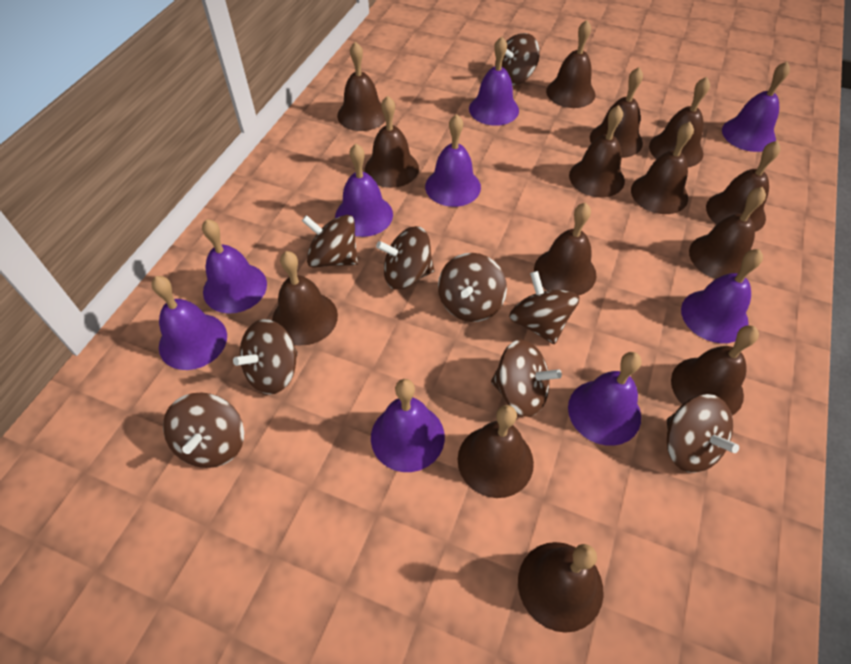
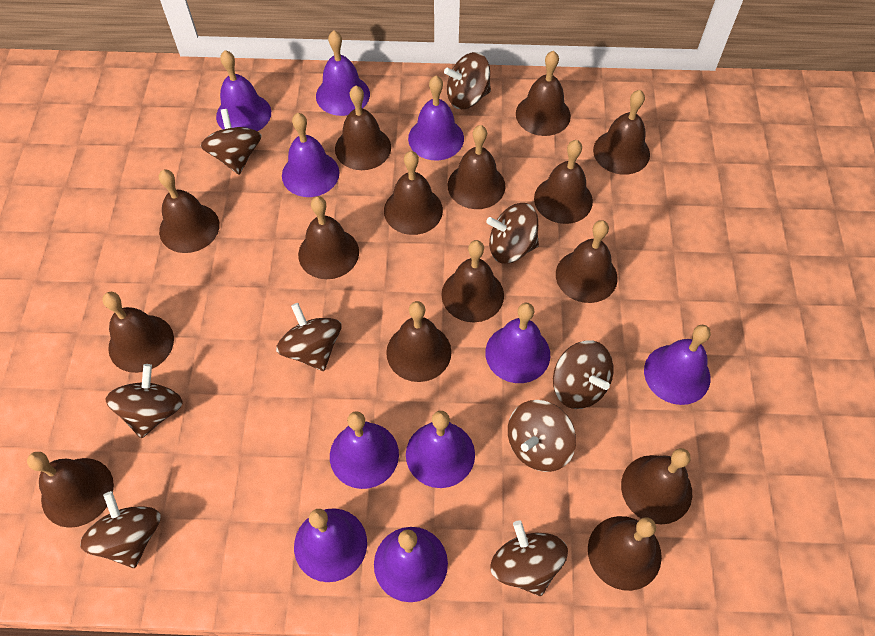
brown bell: [272,251,338,345] [337,42,386,131] [365,96,419,188] [458,405,534,498] [518,542,604,633] [534,202,596,296] [546,20,595,108] [569,105,625,197] [590,67,643,158] [631,122,694,214] [649,77,710,167] [671,325,759,415] [689,187,766,279] [706,140,781,232] = 14 -> [27,452,114,528] [102,292,174,373] [159,170,220,253] [298,196,359,279] [335,85,391,170] [384,151,443,235] [386,301,452,382] [441,240,504,322] [448,125,506,209] [516,51,571,136] [534,140,593,224] [556,220,618,303] [588,516,662,591] [593,90,650,175] [621,448,692,524] = 15
purple bell: [152,276,227,370] [202,219,267,313] [335,144,393,237] [371,379,445,472] [425,114,481,207] [469,37,519,126] [568,352,642,446] [681,249,763,343] [722,61,790,152] = 9 -> [216,50,271,131] [282,113,339,197] [294,508,367,582] [316,30,370,116] [330,411,399,489] [374,527,448,602] [406,411,475,488] [408,76,464,160] [485,303,550,383] [644,325,711,405] = 10

